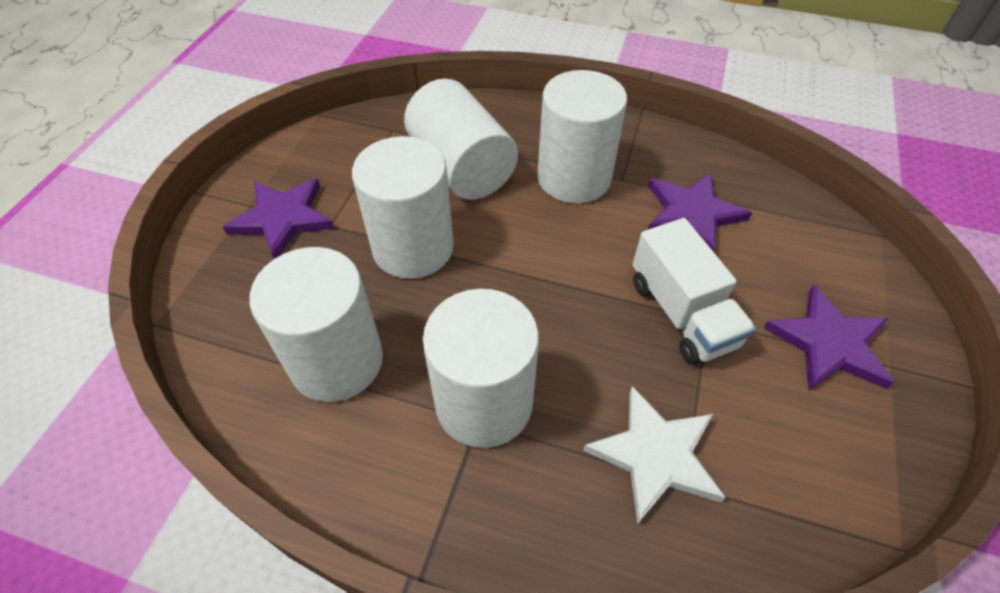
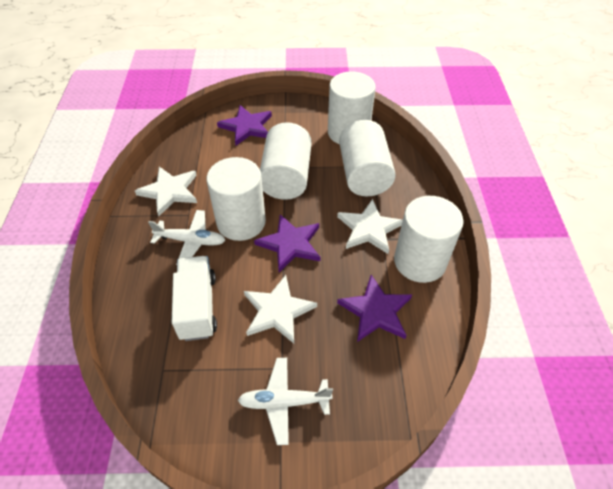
white plane: none = 0 -> [148,210,225,265] [238,358,333,445] = 2
white star: [583,386,726,524] = 1 -> [135,167,197,216] [244,275,317,344] [337,199,403,254] = 3

